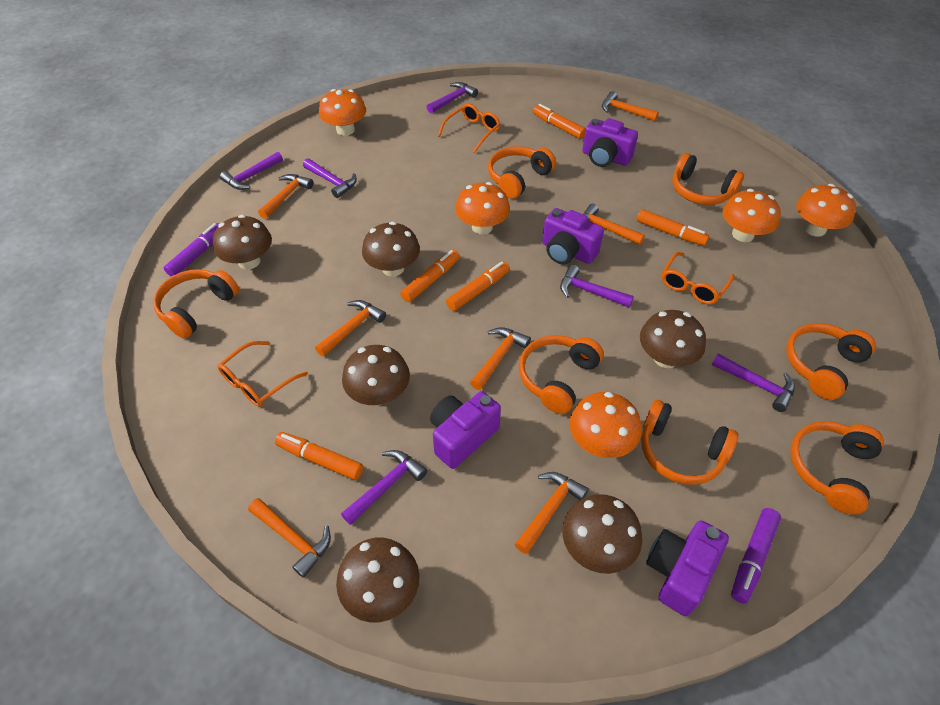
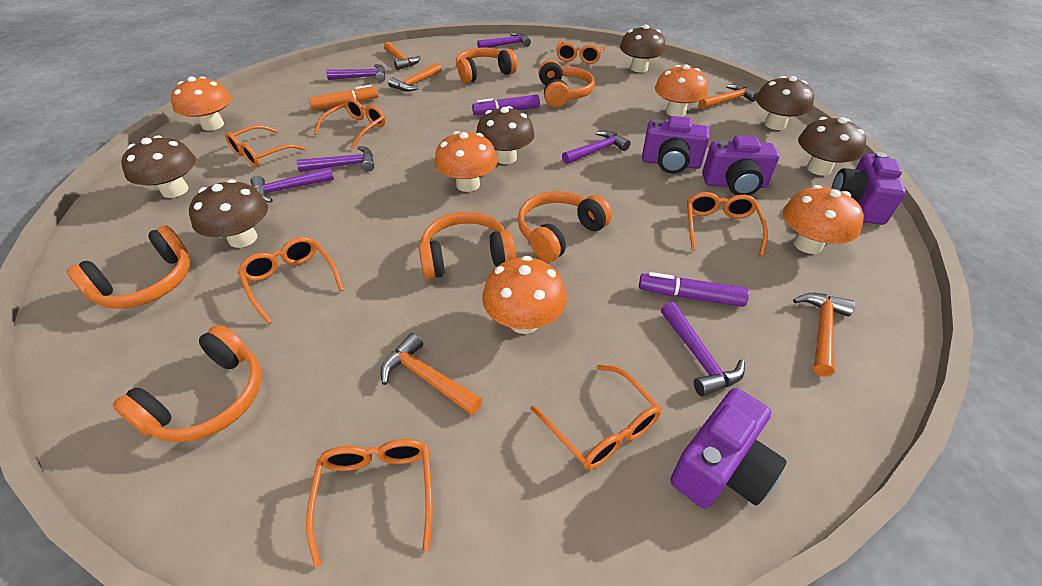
orange glasses: [218,341,308,407] [438,103,500,153] [662,252,734,304] = 3 -> [225,125,306,167] [238,237,344,324] [306,439,433,568] [314,98,385,149] [531,364,662,470] [556,40,606,64] [687,192,768,256] = 7
orange hammer: [248,498,331,578] [258,174,313,219] [315,300,386,356] [470,327,531,390] [515,472,589,554] [583,203,645,245] [602,91,659,121] = 7 -> [380,333,482,415] [384,42,421,70] [388,63,442,91] [699,84,759,109] [793,293,855,376] = 5
orange headphones: [153,269,239,339] [488,146,556,199] [519,335,604,414] [641,400,739,485] [672,153,744,205] [786,323,876,400] [790,421,884,515] = 7 -> [67,225,190,309] [113,325,262,442] [419,211,516,279] [456,47,517,84] [518,191,612,262] [538,59,595,108] = 6
orange marker: [275,432,363,480] [400,250,460,302] [446,261,510,311] [533,104,586,139] [637,209,709,246] = 5 -> [309,85,378,110] = 1

